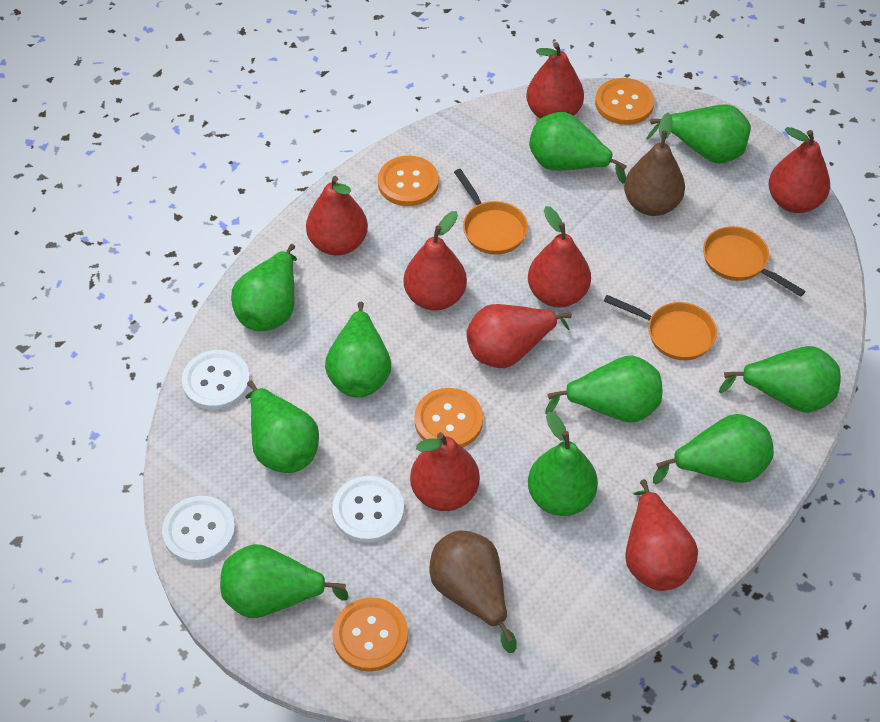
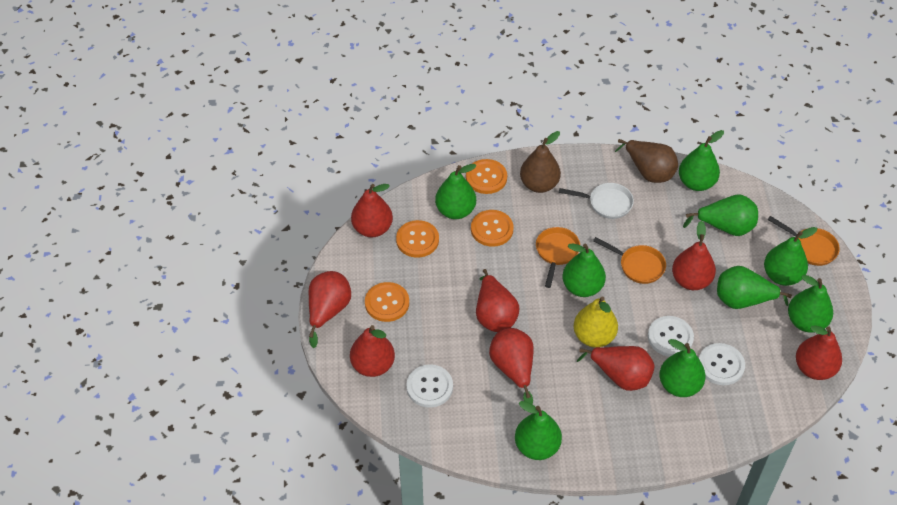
green pear: [220,544,348,618] [231,244,297,331] [245,381,319,473] [325,302,391,398] [528,412,598,516] [529,112,627,184] [545,355,662,422] [646,104,751,164] [653,414,774,484] [719,346,841,413] = 10 -> [435,164,477,219] [515,401,562,460] [562,244,606,297] [659,339,706,397] [679,130,724,191] [683,195,758,236] [717,266,792,309] [764,227,817,286] [788,275,833,333] = 9
white pan: none = 0 -> [559,183,634,219] = 1
yellow pear: none = 0 -> [574,297,618,347] = 1

